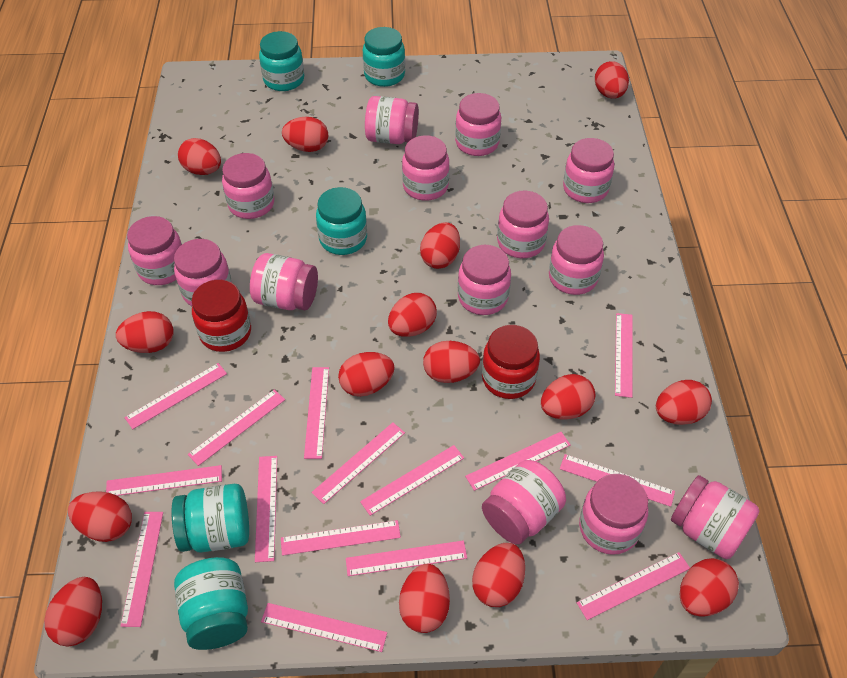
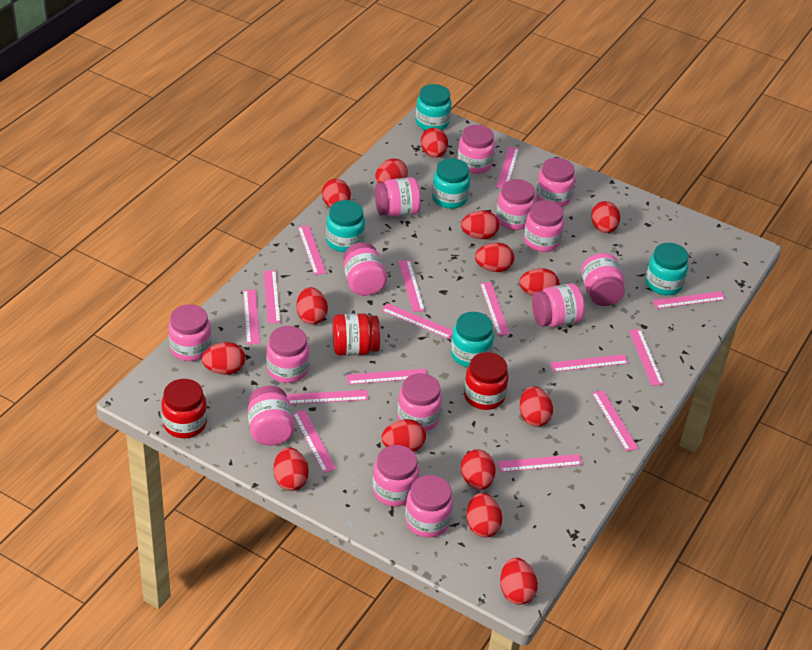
red jar: [192,280,251,352] [482,325,540,399] = 2 -> [161,379,207,438] [333,313,380,356] [464,352,509,410] = 3

